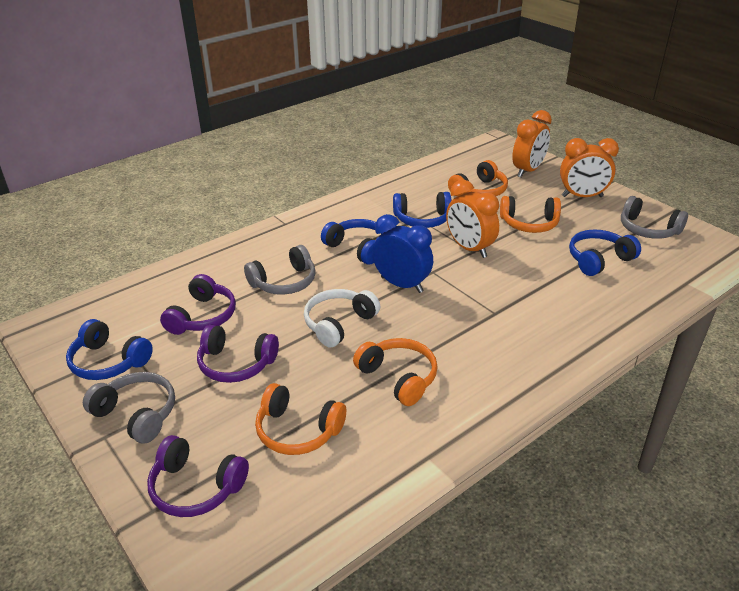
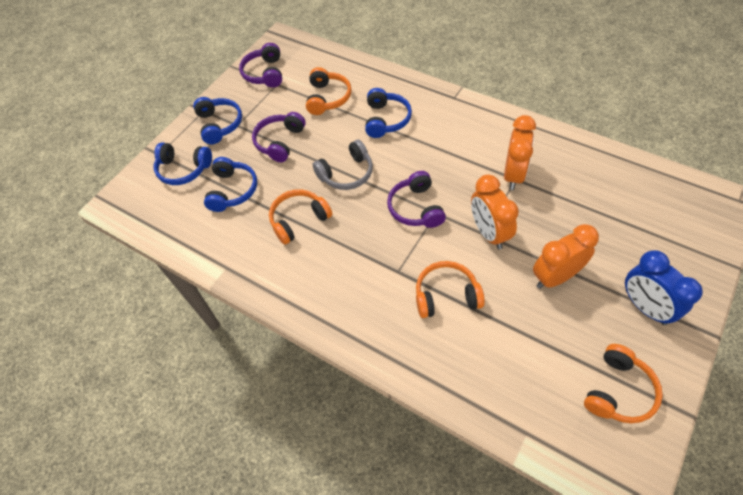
grey headphones: [83,372,175,444] [244,245,316,295] [621,196,688,239] = 3 -> [313,140,373,190] = 1
white headphones: [304,289,380,348] = 1 -> none = 0

